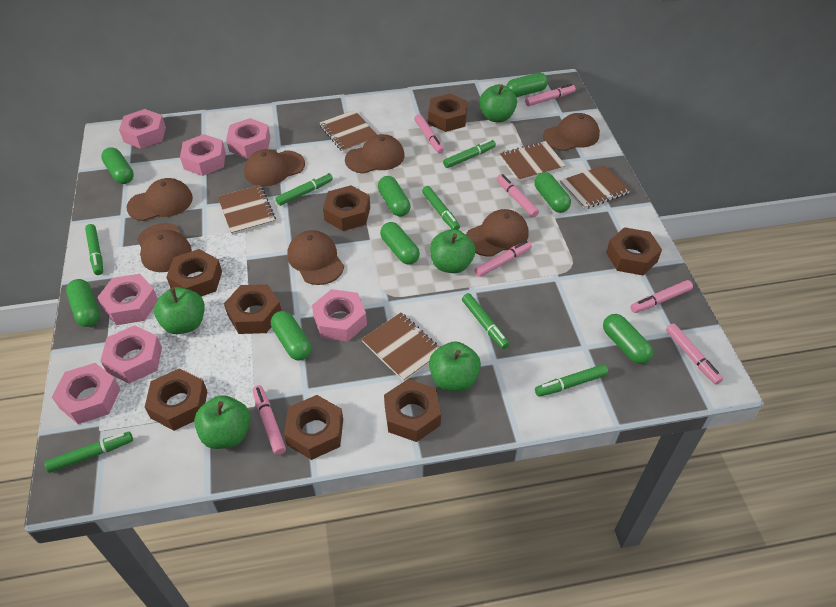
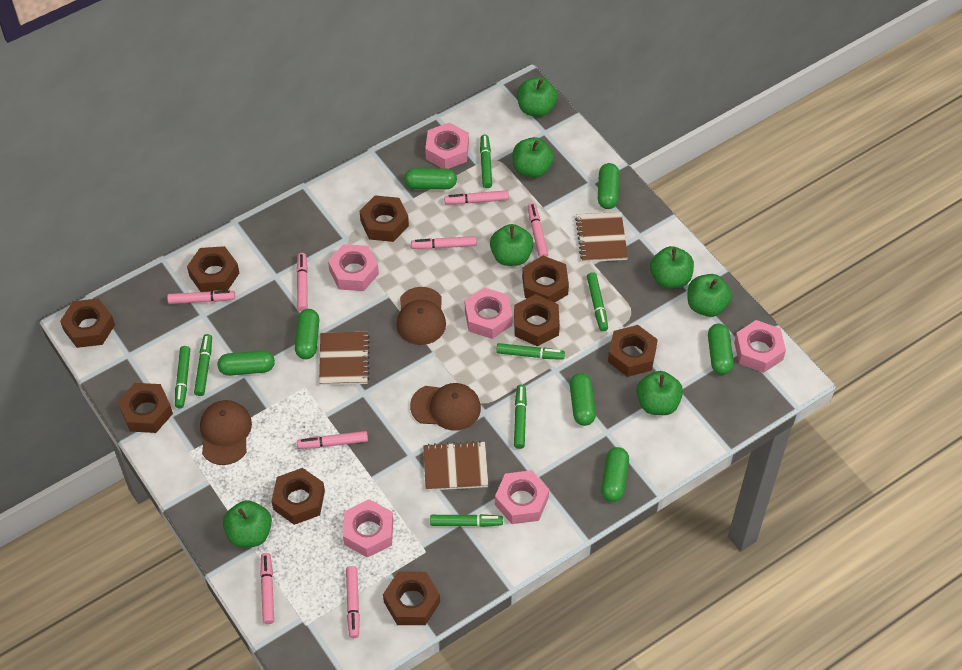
brown cap: [126,178,193,221] [137,223,192,272] [244,149,305,186] [287,230,344,285] [345,134,404,174] [466,209,529,257] [543,113,600,151] = 7 -> [200,400,252,465] [396,287,446,345] [410,383,481,431] = 3
brown notebook: [218,185,276,235] [320,110,377,153] [362,312,441,382] [500,141,566,182] [560,165,630,210] = 5 -> [319,332,370,385] [423,441,488,491] [575,212,628,262] = 3
brown nut: [145,368,208,431] [166,249,222,297] [224,284,281,334] [284,395,343,460] [323,185,370,231] [384,379,441,442] [428,94,468,132] [606,227,662,275] = 8 -> [60,298,115,348] [118,383,173,433] [187,246,239,292] [272,468,325,525] [360,195,409,242] [383,572,440,625] [514,294,560,346] [522,256,569,302] [608,325,658,377] = 9
green apple: [154,287,205,334] [194,395,251,449] [429,341,481,391] [430,229,475,273] [479,84,517,122] = 5 -> [223,500,272,548] [490,224,533,266] [513,137,554,178] [517,77,558,117] [637,371,683,415] [650,246,694,289] [688,274,732,317] = 7
green capsule: [66,279,100,327] [101,147,134,184] [271,311,311,360] [378,176,411,217] [380,222,420,264] [506,73,548,97] [534,172,571,213] [603,314,653,364] = 8 -> [217,350,275,376] [295,309,319,359] [404,168,457,189] [570,373,596,426] [598,163,620,209] [601,447,629,502] [708,324,734,375] = 7
pink marker: [253,385,286,455] [414,114,444,154] [474,240,532,277] [496,174,539,217] [525,84,576,106] [631,280,693,313] [666,323,723,385] = 7 -> [167,291,235,304] [260,553,274,624] [296,253,308,311] [297,431,368,449] [346,566,360,638] [411,236,477,249] [444,190,509,204] [527,203,548,257] = 8
pink nut: [52,363,120,424] [97,274,158,325] [100,325,162,384] [119,109,166,149] [180,134,226,176] [226,118,270,159] [312,289,367,342] = 7 -> [328,244,379,291] [343,499,393,558] [425,122,469,169] [465,287,512,339] [495,470,549,524] [734,320,786,373] = 6

